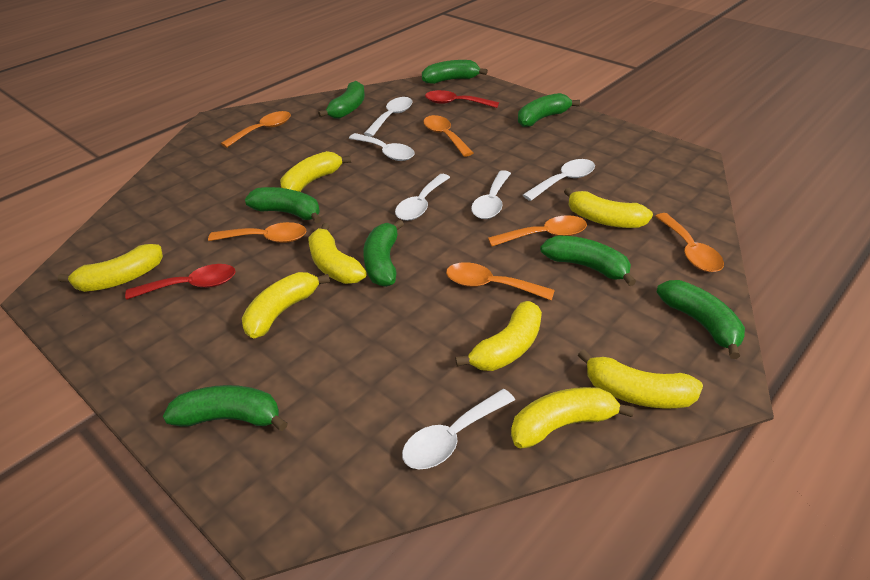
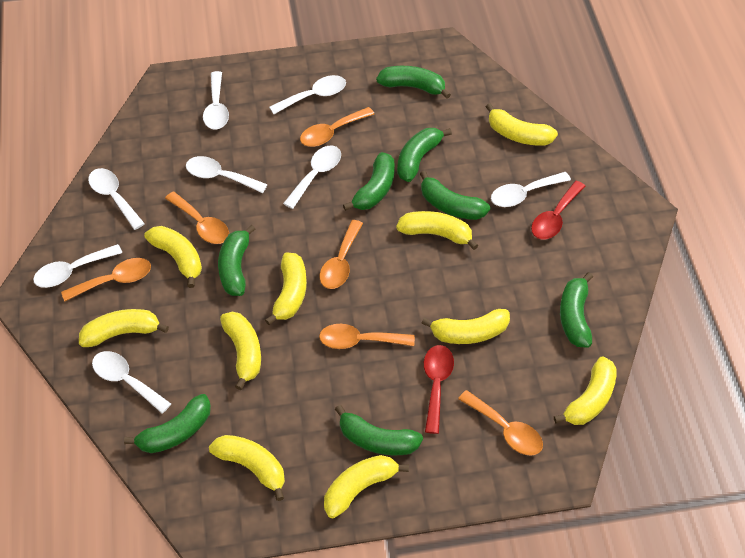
white spoon: [349,133,415,161] [364,97,412,137] [395,174,450,221] [402,389,515,469] [471,170,511,219] [523,159,595,201] = 6 -> [33,244,122,288] [88,168,145,230] [92,351,171,414] [186,156,268,193] [203,71,229,130] [269,75,346,114] [283,146,341,209] [491,172,571,207] = 8
yellow banana: [58,244,163,292] [242,272,330,338] [280,151,351,192] [309,223,367,284] [455,301,542,371] [511,387,634,448] [564,188,653,228] [578,349,703,409] = 8 -> [79,309,169,347] [144,226,202,288] [209,435,285,501] [220,312,261,390] [265,253,307,325] [324,455,409,519] [396,211,478,250] [421,309,510,344] [486,103,558,146] [554,356,617,425] = 10

